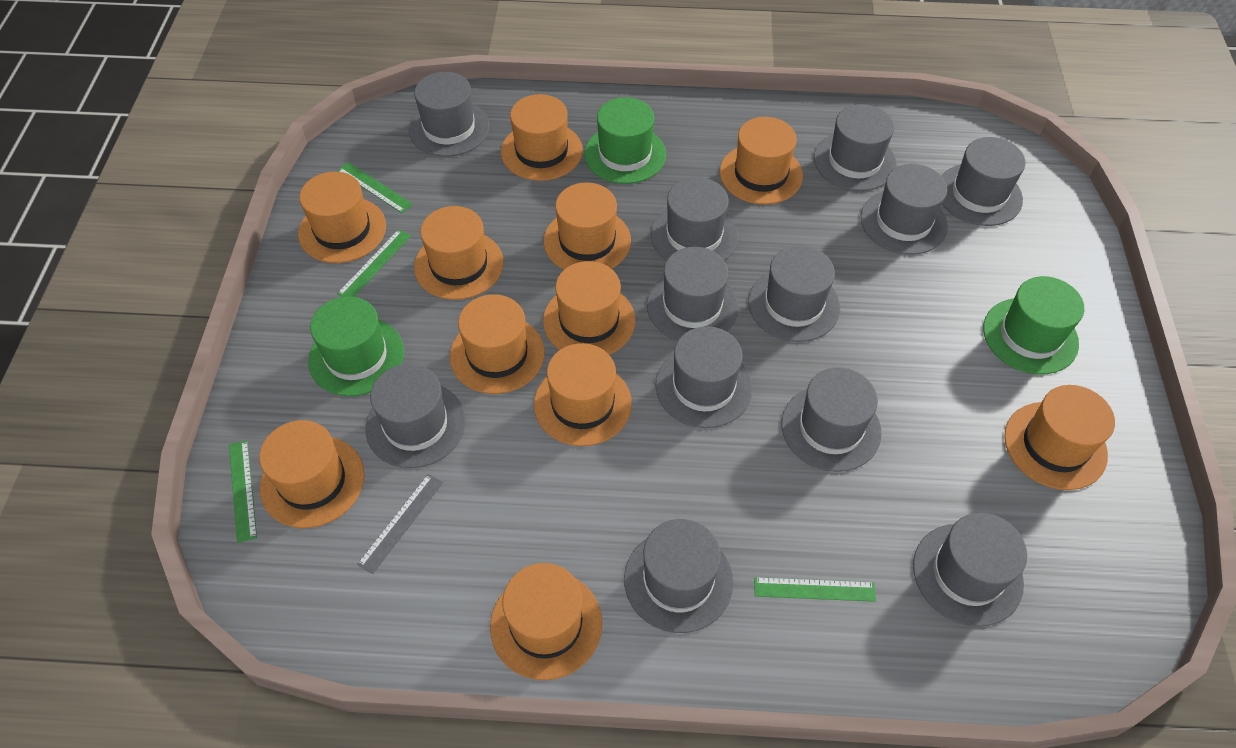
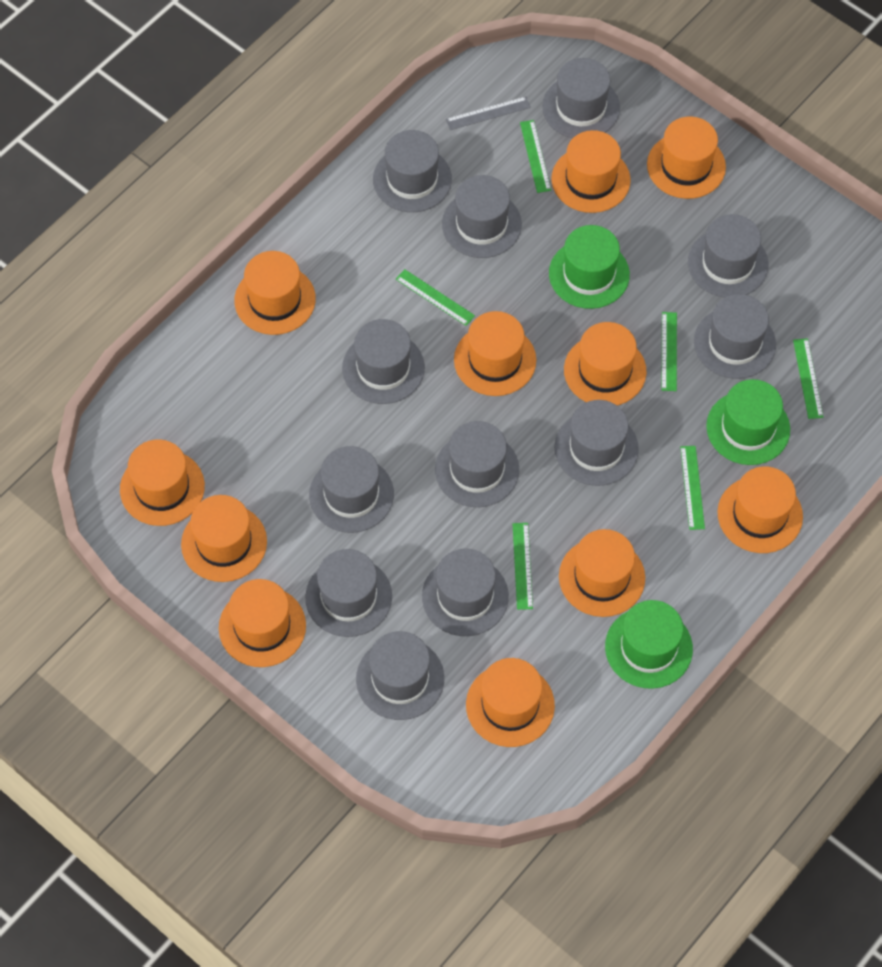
green ruler: [229,440,257,543] [337,162,413,213] [337,229,411,297] [754,577,876,602] = 4 -> [396,269,475,326] [513,523,533,610] [520,120,551,193] [662,312,677,391] [680,446,705,530] [793,338,823,419] = 6

